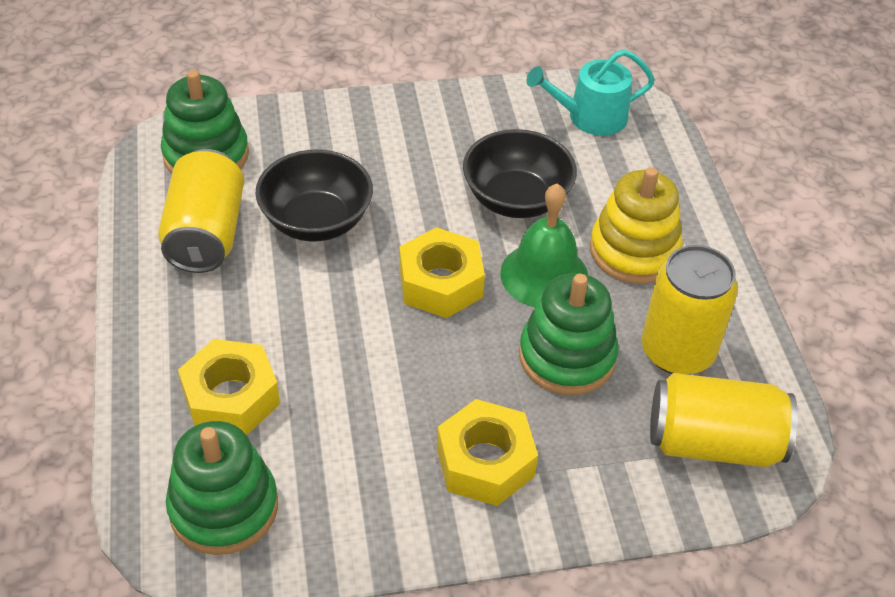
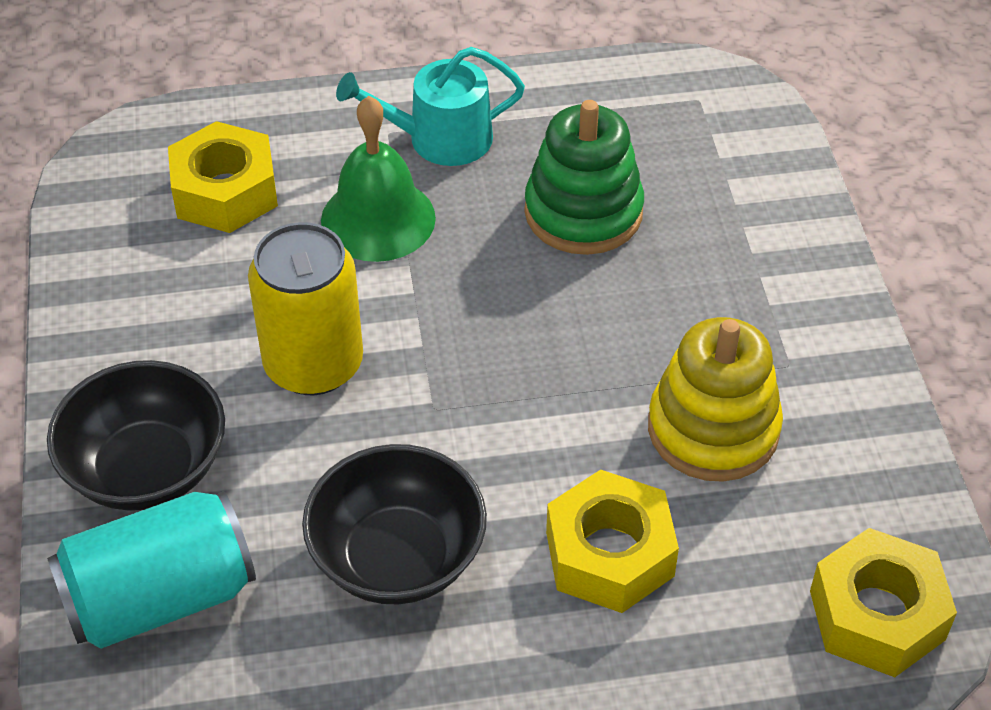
green stacking toy: [161,70,249,174] [166,421,278,555] [519,273,618,395] = 3 -> [524,100,644,255] = 1
turquoise can: none = 0 -> [47,491,256,649] = 1
yellow can: [158,149,244,273] [642,245,738,375] [650,373,798,467] = 3 -> [248,222,363,395] = 1

